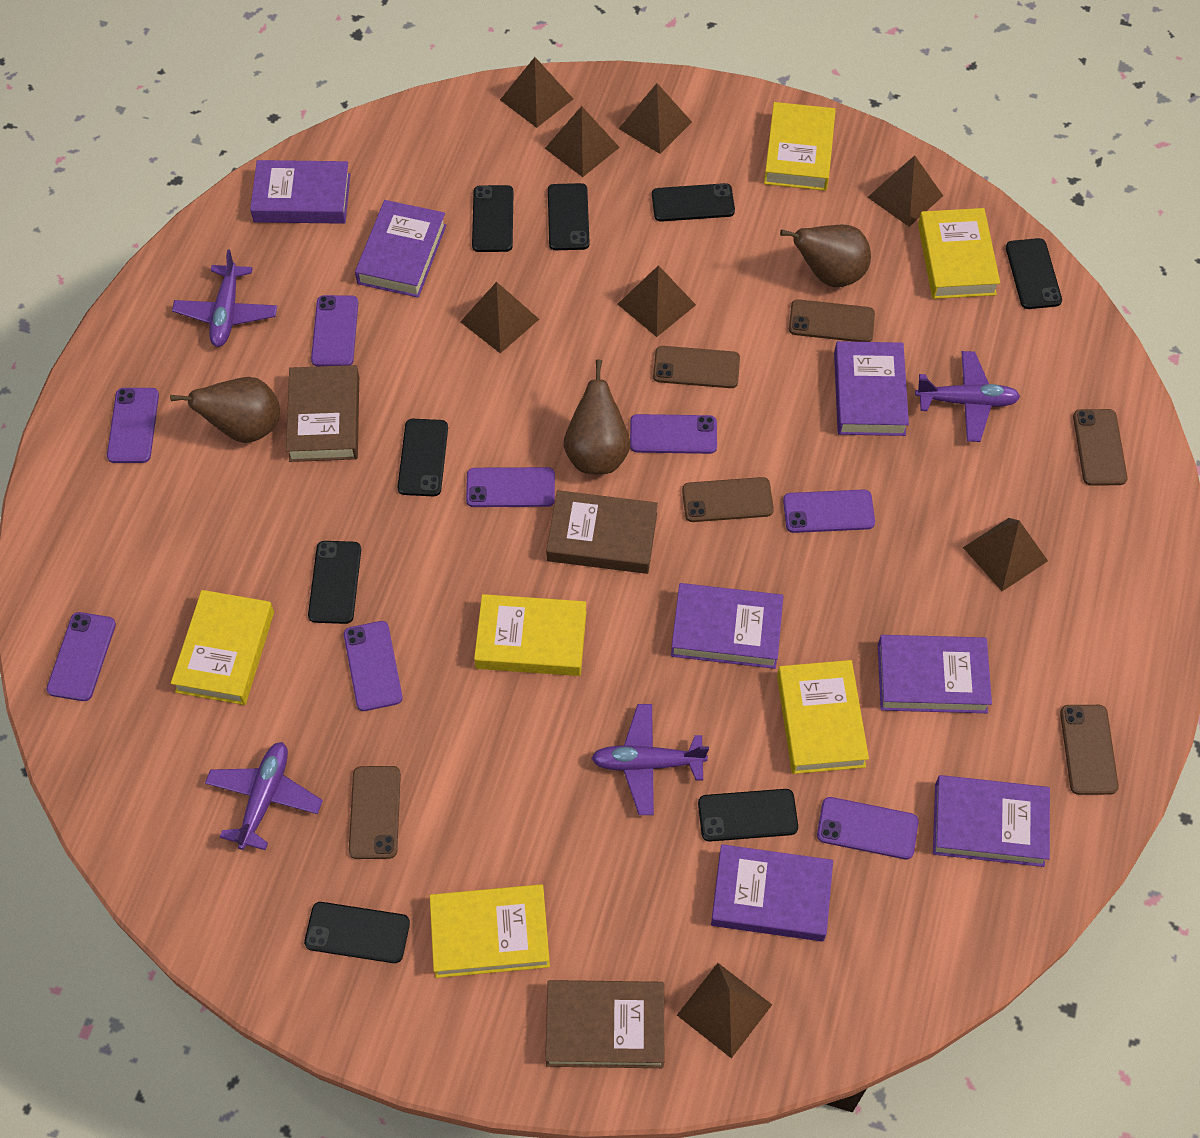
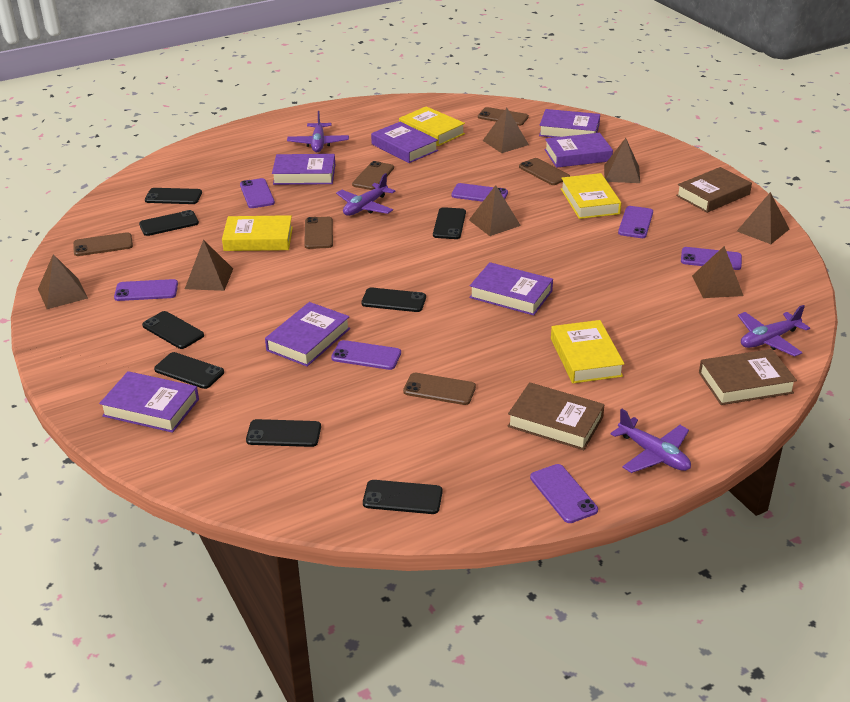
brown pear: [170,377,280,443] [564,359,630,474] [780,224,871,287] = 3 -> none = 0
brown pyramid: [460,282,539,353] [500,57,573,128] [545,106,620,177] [618,83,692,154] [618,265,696,337] [677,963,772,1059] [868,156,943,227] [963,518,1048,591] = 8 -> [38,254,88,309] [185,240,233,291] [469,185,521,236] [483,108,529,153] [604,138,640,183] [692,246,743,298] [737,192,789,244] = 7
purple phone: [46,612,116,701] [107,388,159,463] [311,295,358,366] [344,621,403,711] [466,467,555,507] [630,414,717,454] [783,489,875,533] [817,797,919,859] = 8 -> [114,279,178,301] [240,178,275,208] [331,340,401,370] [451,183,508,202] [530,464,598,523] [618,206,653,238] [681,247,742,270] = 7
yellow book: [171,590,274,705] [430,884,550,978] [474,594,586,676] [764,102,836,191] [777,660,869,774] [918,208,1000,299] = 6 -> [222,215,293,251] [399,106,465,146] [551,320,625,383] [561,173,621,219] = 4

